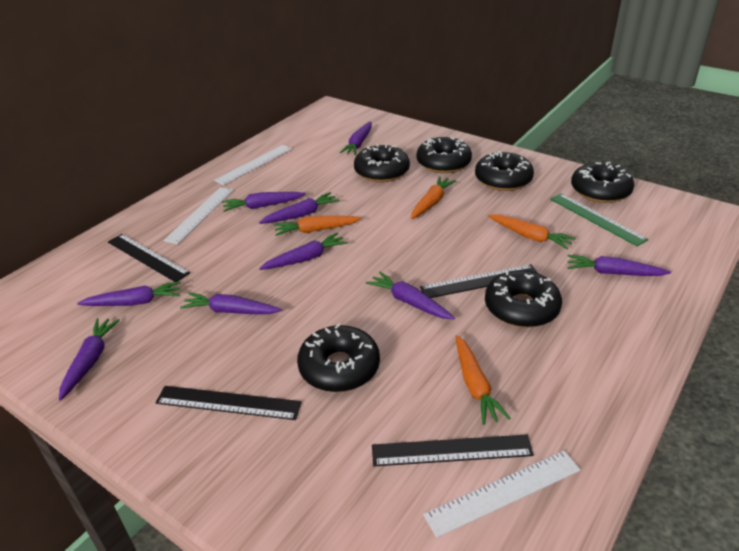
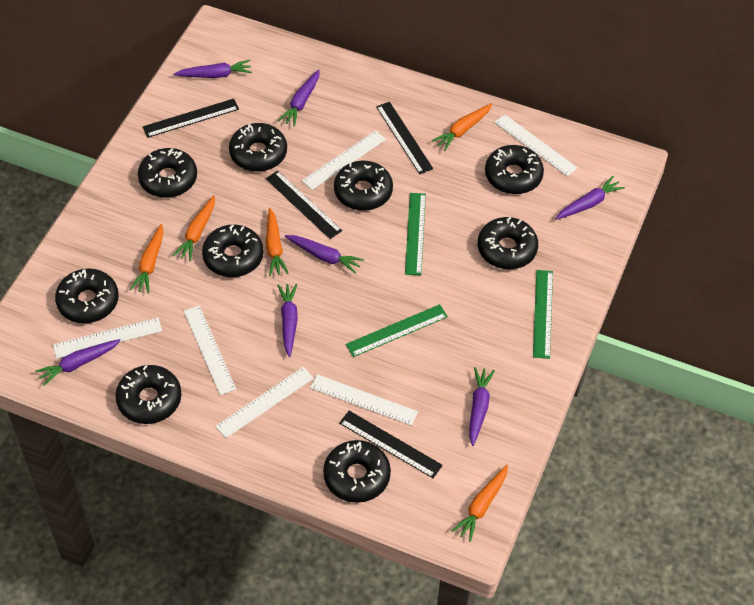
black donut: [297,324,380,392] [354,144,410,182] [416,137,472,173] [475,151,534,191] [485,270,562,328] [571,162,634,203] = 6 -> [55,268,119,323] [115,365,181,424] [138,148,197,198] [202,224,264,277] [229,123,287,172] [323,440,391,503] [334,161,393,211] [478,217,538,269] [485,145,544,194] = 9
green ruler: [550,193,648,246] = 1 -> [346,304,448,357] [405,193,426,276] [533,270,553,359] = 3
orange carrot: [274,216,362,236] [411,176,456,219] [455,335,510,425] [488,214,576,249] = 4 -> [130,224,163,293] [173,195,215,261] [266,208,289,276] [432,103,493,151] [452,465,508,542] = 5
purple carrot: [59,318,120,401] [77,281,181,306] [180,293,282,314] [222,192,306,212] [259,192,340,224] [259,233,348,270] [339,121,372,155] [366,272,455,320] [567,255,671,276] = 9 -> [35,339,121,386] [174,60,252,78] [277,284,298,357] [278,69,320,126] [285,235,364,274] [469,367,495,446] [556,176,625,220] = 7
white ruler: [163,187,234,244] [214,145,292,185] [423,451,581,538] = 3 -> [53,318,162,359] [184,306,236,395] [215,367,314,438] [302,130,386,190] [310,374,418,426] [494,114,578,176] = 6

